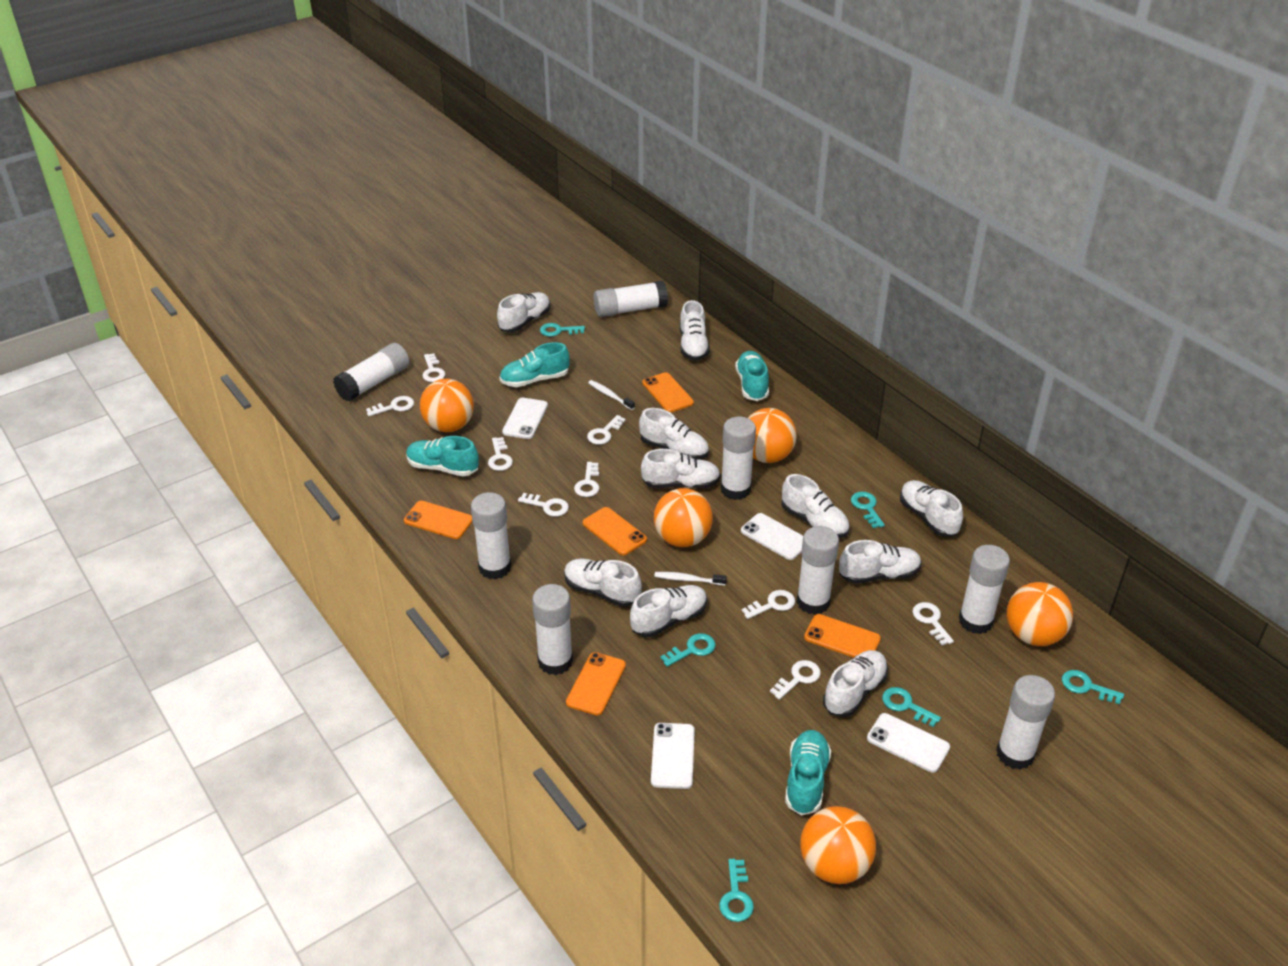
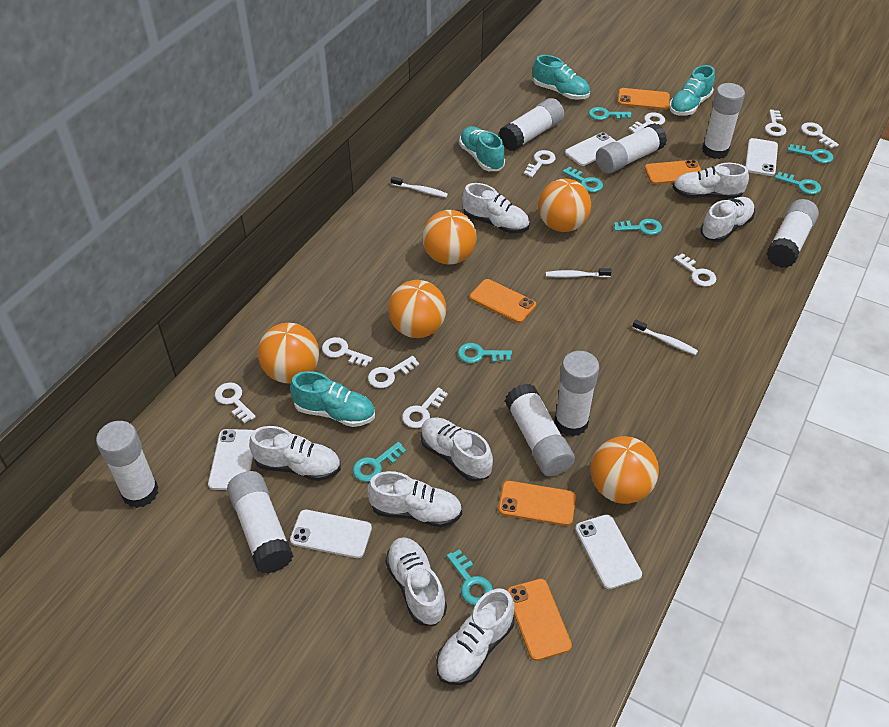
turquoise key: [540,323,585,337] [661,633,716,667] [719,859,754,922] [851,492,885,528] [882,687,941,727] [1062,670,1124,704] = 6 -> [353,442,406,482] [447,549,493,605] [458,343,512,363] [562,166,603,192] [589,107,632,120] [614,219,662,235] [775,172,821,195] [788,144,834,163] = 8
white phone: [502,398,548,439] [651,723,695,789] [741,513,803,560] [867,713,950,772] = 4 -> [208,429,254,490] [290,510,372,558] [565,132,616,166] [575,514,642,589] [745,138,778,176] = 5
white shoe: [497,292,550,332] [564,559,642,607] [630,585,707,637] [639,408,709,460] [641,449,721,489] [680,300,710,361] [781,474,849,538] [823,650,888,717] [839,540,922,584] [900,480,963,537] = 10 -> [249,426,341,481] [367,471,462,527] [385,537,447,626] [420,417,493,482] [436,589,514,685] [462,183,530,234] [673,163,749,199] [701,197,755,242] = 8
white toothbrush: [588,380,635,410] [654,572,727,585] = 2 -> [391,176,448,197] [546,268,612,278] [632,320,698,355] = 3

